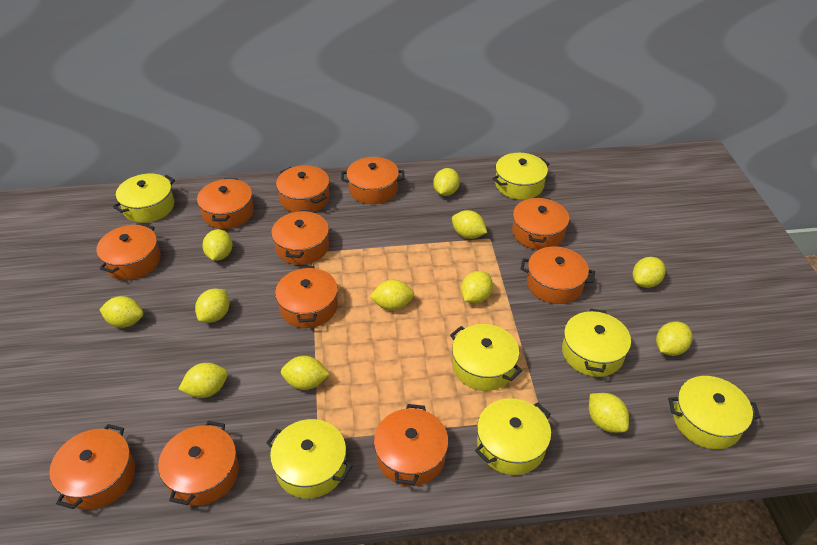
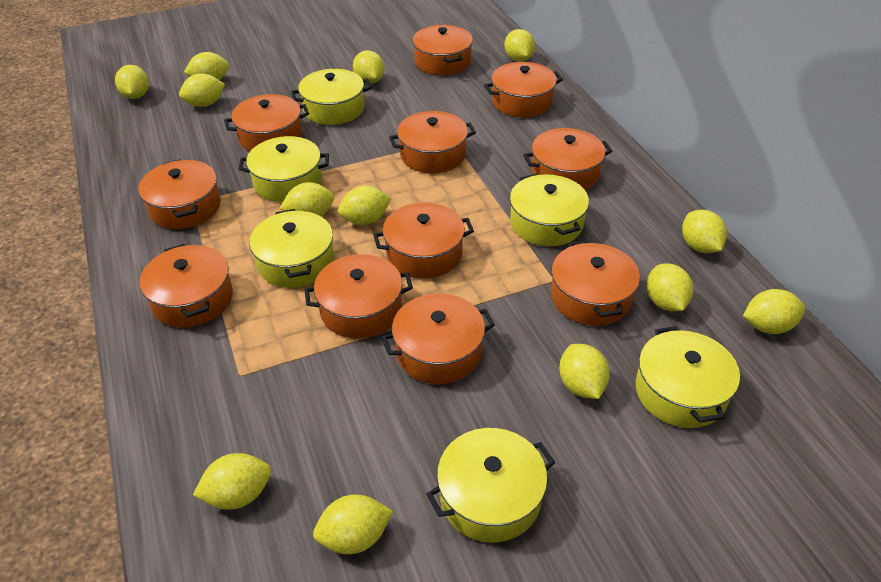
yellow lemon: [99,296,144,328] [178,363,228,398] [195,289,229,323] [203,229,232,261] [281,356,330,390] [370,280,414,311] [433,168,460,196] [452,210,487,239] [461,271,493,303] [589,393,629,433] [633,257,666,288] [656,321,692,356] = 12 -> [115,65,149,99] [179,73,225,107] [184,52,229,80] [193,453,271,510] [279,182,334,217] [313,495,393,554] [338,186,392,225] [353,50,384,84] [504,29,535,62] [559,344,610,399] [647,263,693,311] [682,210,727,253] [743,289,805,334] = 13
yellow pot: [113,174,175,223] [266,419,353,499] [450,324,522,391] [475,398,551,475] [493,153,549,200] [562,308,631,377] [668,376,760,449] = 7 -> [239,136,329,202] [250,209,334,288] [291,69,372,125] [426,428,555,543] [510,174,589,246] [635,326,740,428] = 6

